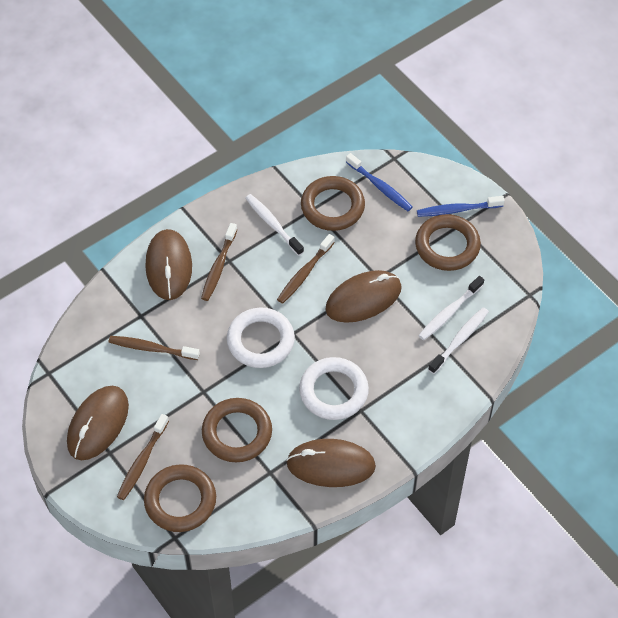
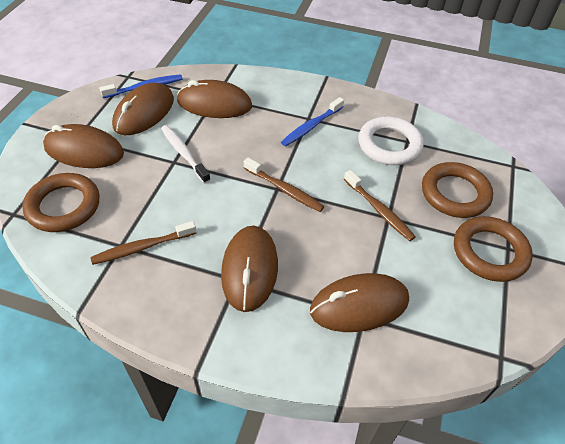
brown mouse: [67,386,129,460] [145,229,192,300] [286,439,376,487] [325,270,402,323] = 4 -> [43,124,124,168] [112,83,174,135] [177,80,252,118] [221,226,278,312] [310,273,409,332] = 5
brown ring: [144,464,216,532] [202,398,272,462] [301,176,365,231] [415,214,481,271] = 4 -> [22,173,100,232] [422,162,493,218] [454,216,533,282] = 3
brown toothbrush: [109,336,200,360] [117,414,169,500] [201,223,237,301] [277,234,335,304] = 4 -> [90,221,196,265] [244,158,324,212] [344,170,416,241] = 3
white ring: [227,308,295,368] [299,357,369,420] = 2 -> [358,116,424,165] = 1
white toothbrush: [246,194,304,256] [418,276,484,340] [428,307,489,374] = 3 -> [161,125,211,184] = 1

